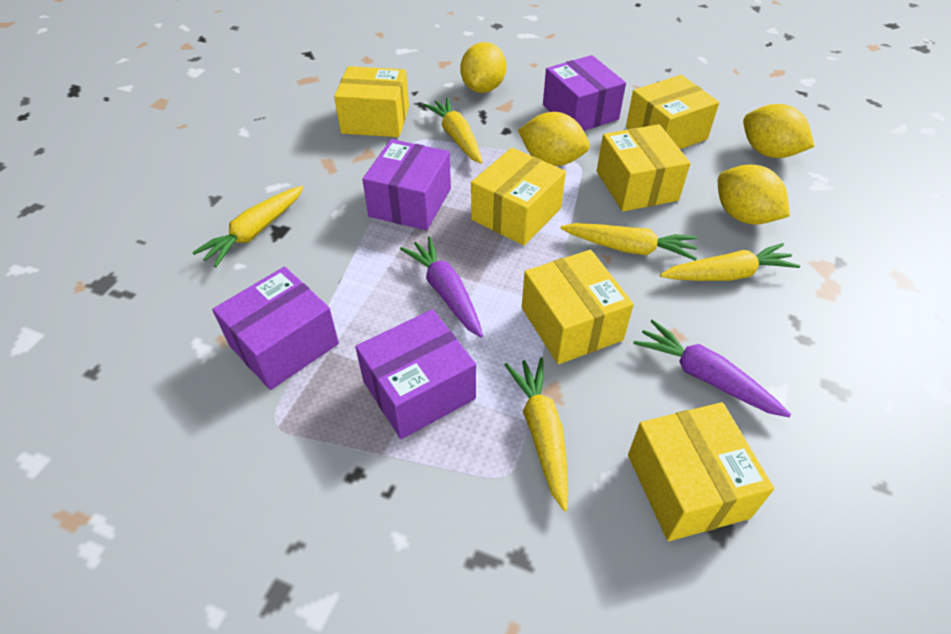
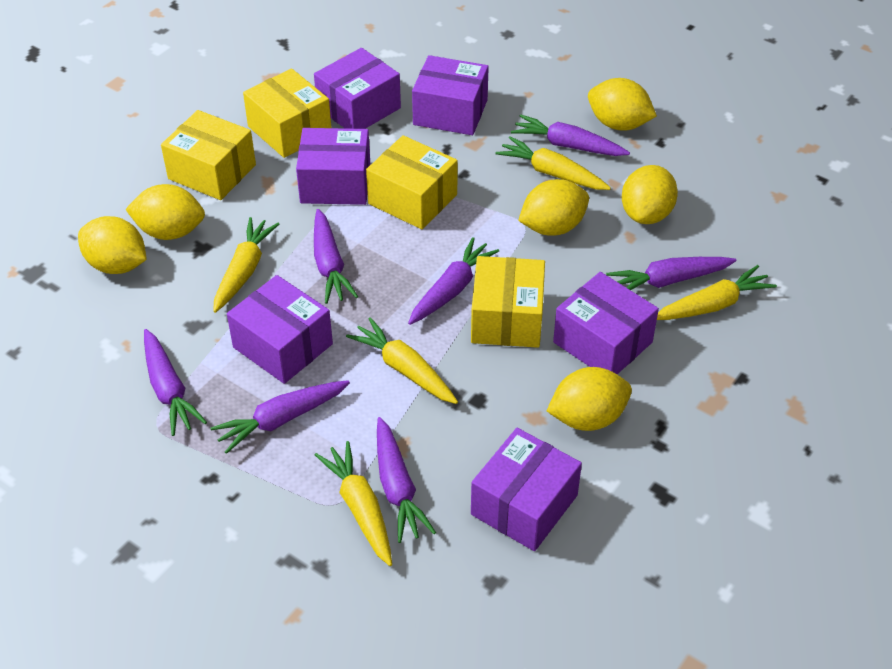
purple box: [212,267,339,390] [355,309,476,439] [362,139,451,230] [543,55,626,131] = 4 -> [227,275,333,384] [296,128,370,205] [314,48,401,129] [412,55,489,135] [471,428,582,551] [553,272,659,374] = 6
purple carrot: [400,236,483,338] [633,320,791,417] = 2 -> [144,329,207,436] [211,380,350,454] [314,209,358,304] [377,417,436,543] [408,237,499,325] [511,114,630,156] [606,257,736,290] = 7
yellow box: [334,66,409,137] [471,148,566,246] [522,250,634,364] [597,124,690,211] [626,75,719,149] [628,402,774,541] = 6 -> [161,110,256,200] [243,68,331,158] [366,135,458,229] [471,256,545,348] = 4
yellow lemon: [460,42,506,93] [518,112,590,166] [718,165,790,225] [743,104,814,158] = 4 -> [78,216,147,274] [125,184,205,240] [518,179,589,235] [547,367,632,431] [588,78,657,131] [622,165,678,224] = 6

